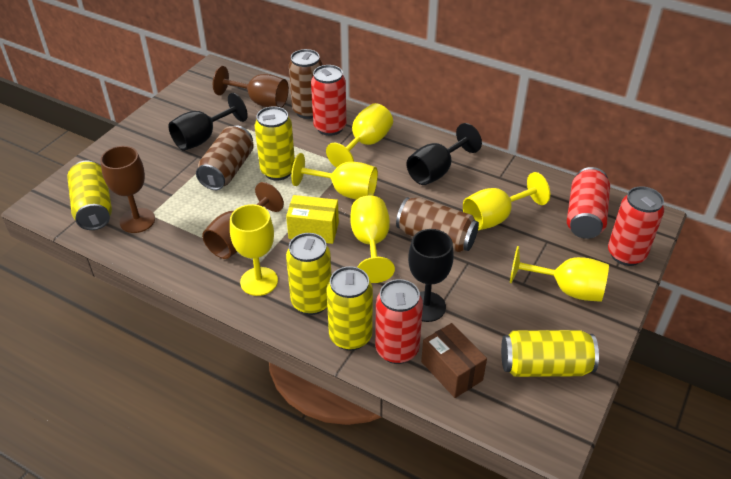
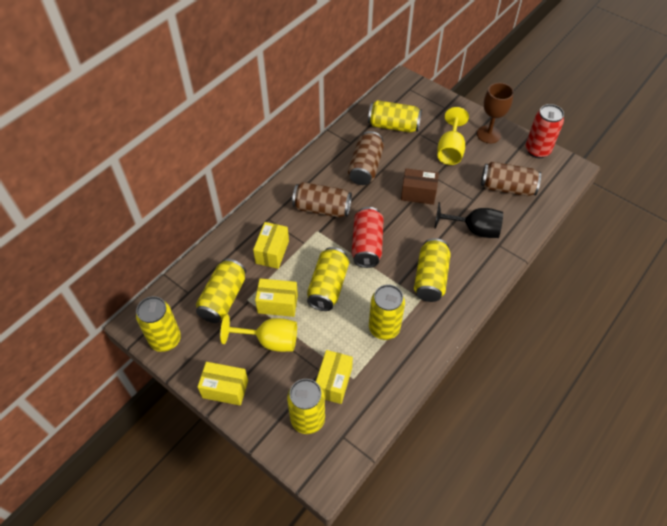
black goblet: [168,93,248,151] [406,123,482,185] [408,229,454,322] = 3 -> [434,202,503,238] = 1
brown goblet: [100,146,155,233] [202,182,284,259] [213,66,289,108] = 3 -> [477,83,514,143] = 1
red can: [311,65,347,136] [375,279,423,364] [567,167,610,239] [608,186,664,266] = 4 -> [352,207,384,268] [526,104,564,158] = 2
yellow box: [286,195,339,244] = 1 -> [198,362,248,406] [253,222,289,269] [255,278,298,317] [316,350,353,404] = 4
yellow can: [67,160,112,230] [255,106,295,181] [286,233,331,315] [326,266,373,351] [501,330,599,377] = 5 -> [136,296,181,352] [196,259,246,323] [287,379,325,434] [307,247,349,311] [368,100,422,133] [369,285,405,340] [414,238,451,302] = 7
yellow goblet: [230,204,278,296] [291,153,378,199] [326,103,393,168] [350,195,395,283] [463,172,550,231] [510,246,609,302] = 6 -> [220,314,297,352] [437,107,469,165] = 2

